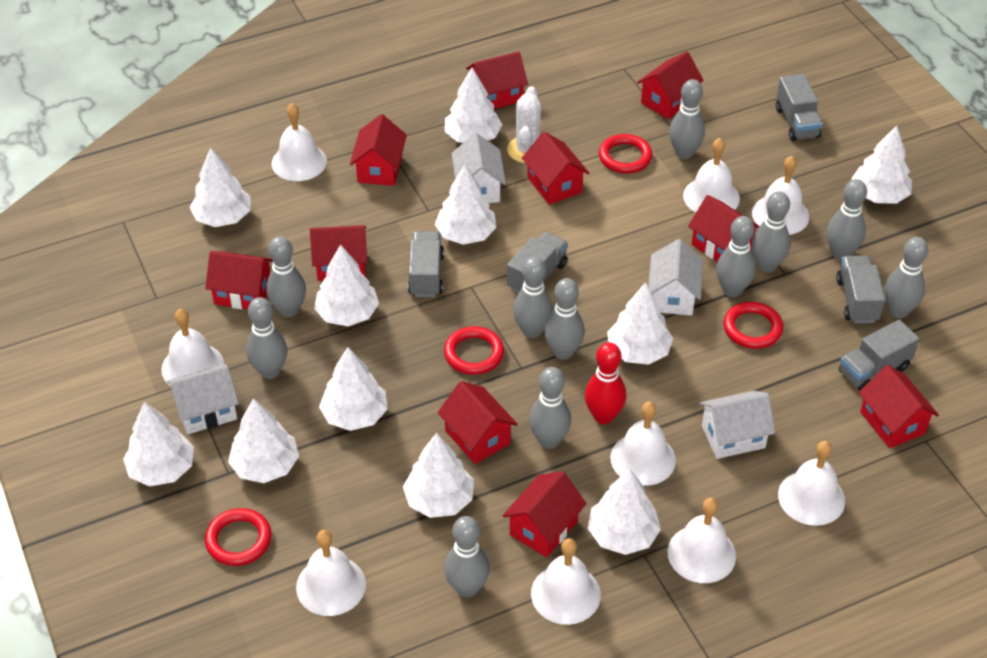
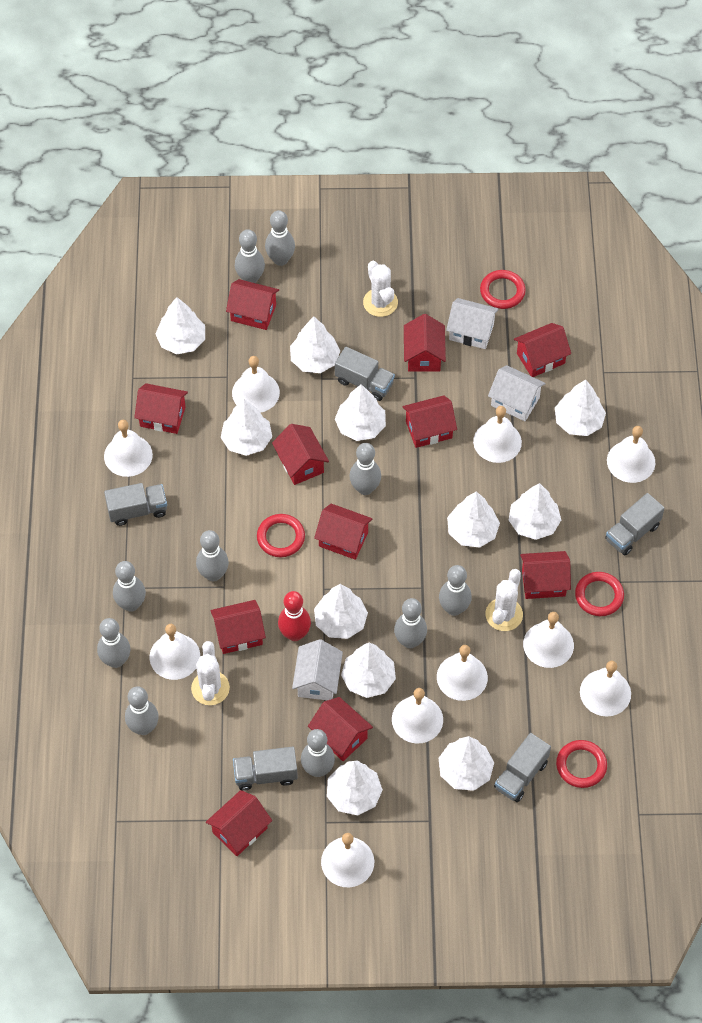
grey bowling pin: [246,297,287,379] [266,236,306,318] [444,516,490,597] [513,257,553,338] [529,367,571,449] [544,278,585,360] [669,79,705,159] [716,216,756,297] [752,191,791,273] [827,179,867,260] [884,237,928,318] = 11 -> [97,618,130,668] [113,561,146,612] [125,686,159,735] [196,530,229,581] [235,229,265,283] [265,210,295,266] [301,729,335,777] [349,443,381,495] [394,598,427,648] [439,565,472,616] = 10
red house: [205,251,273,309] [310,225,367,281] [350,114,407,186] [438,381,518,464] [466,52,528,109] [503,471,587,558] [522,132,589,205] [637,52,704,119] [688,195,760,262] [858,365,939,448] = 10 -> [134,383,188,434] [206,790,272,856] [211,600,266,654] [226,279,279,330] [272,424,329,485] [308,697,373,761] [314,504,372,560] [402,395,457,448] [404,314,446,372] [514,323,571,377] [520,551,571,599] = 11
white bell: [161,309,224,385] [272,103,327,181] [296,530,366,616] [531,538,601,625] [610,401,676,485] [667,498,736,583] [683,138,740,212] [752,156,809,235] [778,441,845,526] = 9 -> [104,420,153,477] [149,624,200,680] [232,356,280,413] [321,833,374,887] [392,688,443,743] [437,645,488,701] [473,406,522,463] [523,612,574,668] [580,661,631,717] [607,426,655,483] = 10
white cactus: [507,86,541,163] = 1 -> [191,641,230,705] [363,261,398,317] [485,569,523,631] = 3
white house: [167,364,239,434] [452,133,506,203] [648,239,703,316] [699,391,775,459] = 4 -> [292,639,343,700] [446,298,499,349] [488,365,546,421] = 3

